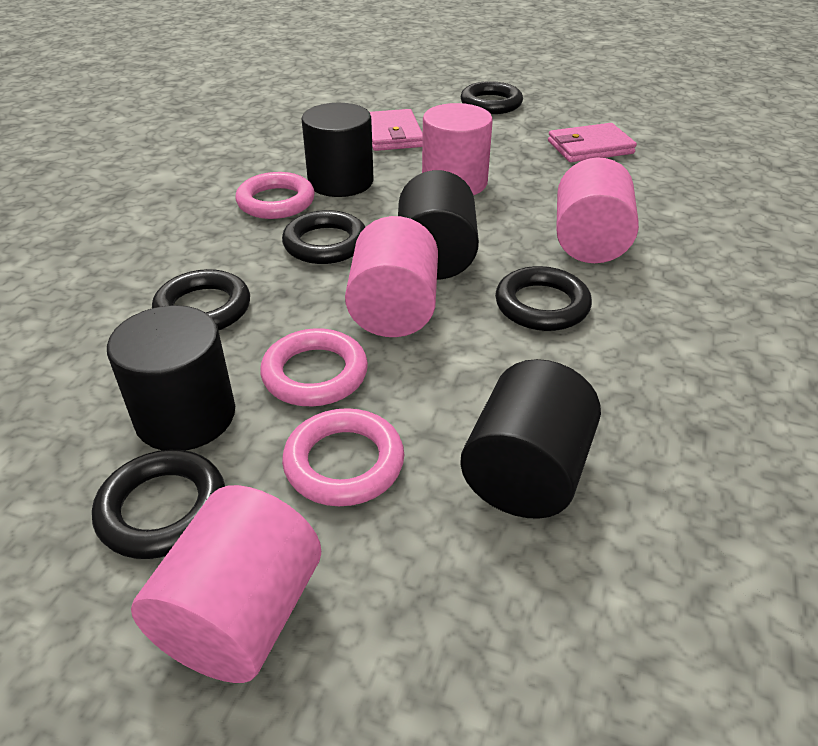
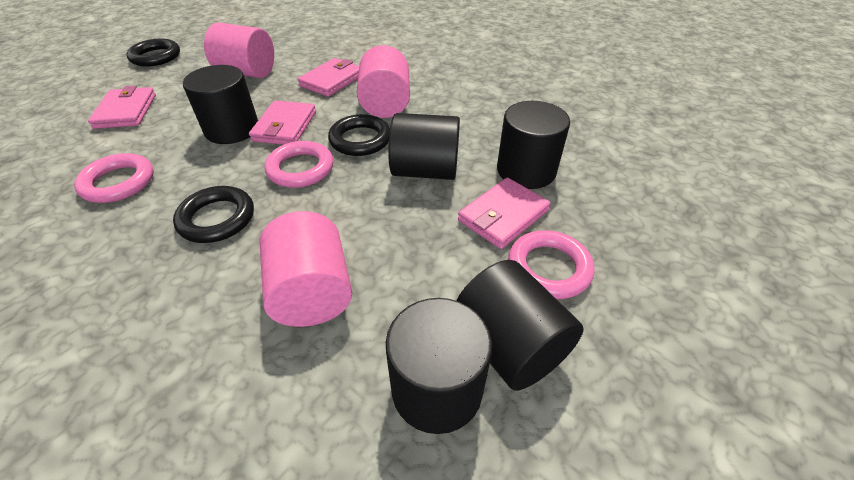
black cylinder: [107,305,235,451] [301,103,374,197] [398,170,479,279] [460,359,601,519] = 4 -> [183,65,258,144] [386,298,492,434] [388,113,460,180] [456,260,584,391] [497,101,570,189] = 5
black ring: [92,450,225,559] [152,269,250,331] [282,210,365,264] [461,81,523,114] [495,266,592,331] = 5 -> [126,39,180,67] [173,186,254,243] [328,114,390,156] = 3
pink cylinder: [131,485,321,683] [345,216,438,337] [422,103,493,195] [556,157,639,263] = 4 -> [204,22,274,78] [259,211,352,327] [357,45,410,118] = 3
pink wallet: [370,109,423,151] [548,123,637,162] = 2 -> [88,86,156,129] [249,100,316,145] [298,58,359,97] [458,177,551,249] = 4

